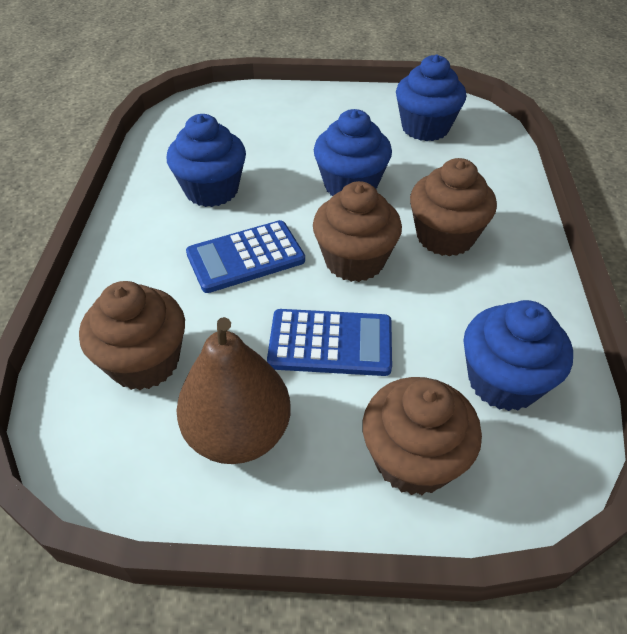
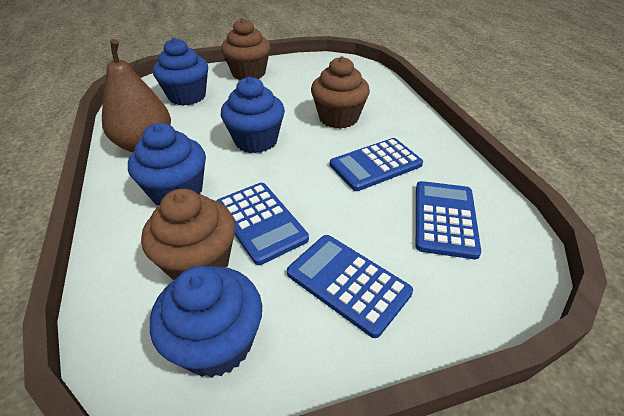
blue calculator: [186,220,305,293] [267,309,392,376] = 2 -> [216,183,309,265] [287,235,413,338] [330,138,423,191] [416,181,481,259] = 4
brown cupcake: [79,281,185,390] [313,181,402,282] [362,377,482,495] [410,158,497,256] = 4 -> [141,189,236,280] [221,18,271,80] [311,56,370,129] = 3

